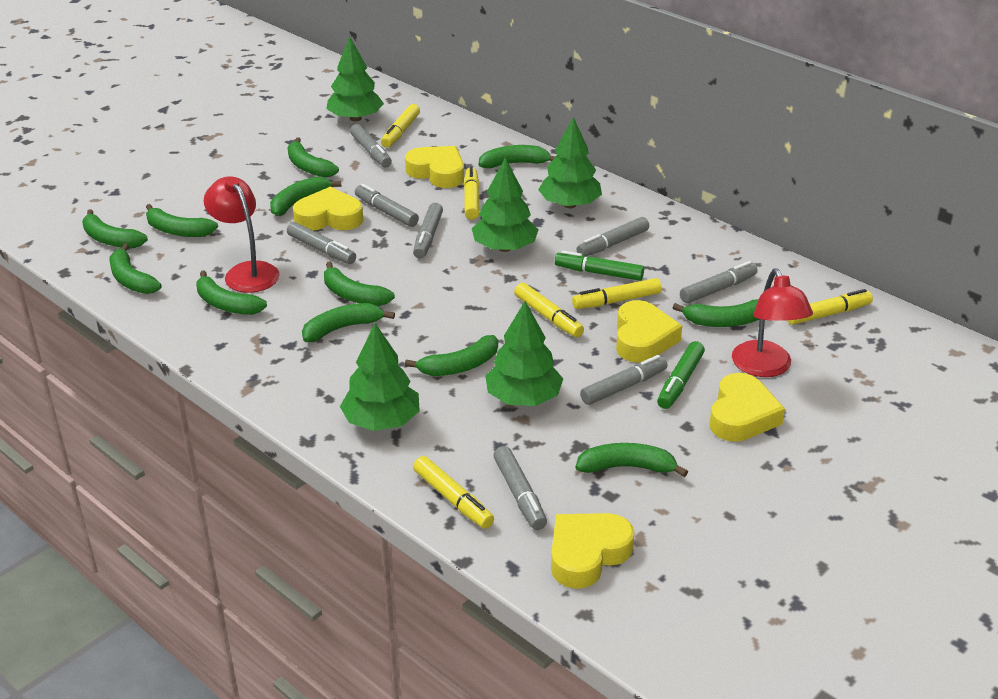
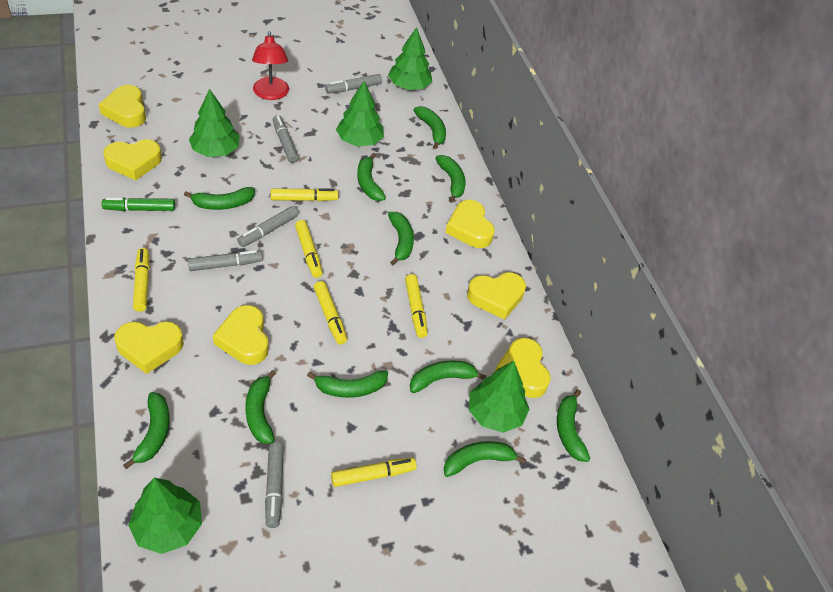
green banana: [82,209,148,248] [109,243,162,294] [146,204,218,237] [196,270,267,315] [270,177,341,216] [287,137,339,178] [302,303,395,342] [324,262,395,306] [405,335,498,376] [479,145,555,168] [576,443,688,477] [673,299,759,327] = 12 -> [123,392,170,469] [184,187,255,210] [245,370,276,444] [307,370,388,398] [357,153,386,201] [388,212,414,265] [410,360,487,393] [413,106,446,149] [435,155,466,203] [444,441,526,477] [557,389,590,462] = 11
green marker: [555,251,644,281] [657,341,705,409] = 2 -> [102,198,175,211] = 1
grey marker: [287,222,356,264] [350,124,392,167] [355,184,419,227] [413,203,443,258] [493,446,547,530] [577,217,649,257] [580,355,668,405] [680,261,758,303] = 8 -> [188,250,263,271] [237,206,298,247] [265,442,284,528] [273,115,299,163] [325,74,382,94] = 5
red lamp: [204,176,279,293] [732,268,813,377] = 2 -> [252,31,289,100] = 1
yellow heart: [293,187,363,230] [405,146,464,188] [551,513,635,589] [616,300,682,363] [710,373,785,442] = 5 -> [99,85,146,128] [103,139,162,180] [114,321,184,374] [213,305,269,365] [445,200,495,248] [467,272,526,320] [495,338,551,398] = 7

